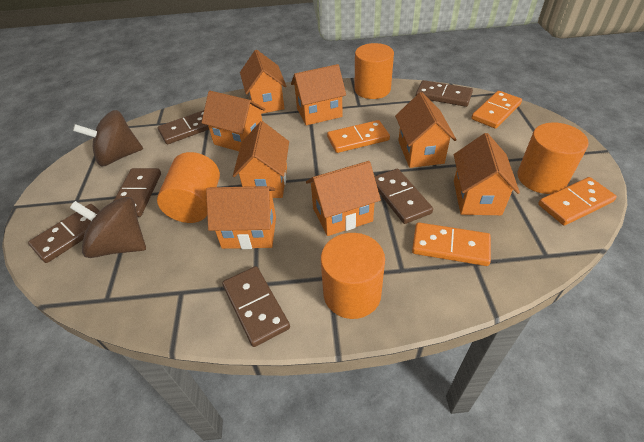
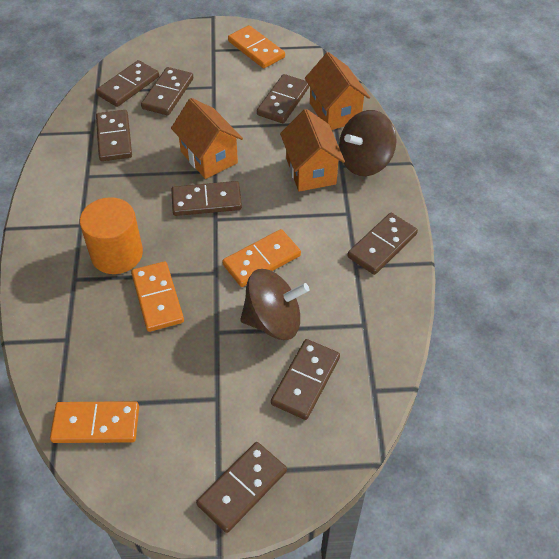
brown domino: [28,204,100,263] [114,168,161,217] [158,110,209,144] [222,266,290,347] [374,168,433,224] [416,80,473,107] = 6 -> [96,60,159,107] [96,110,132,161] [141,67,193,115] [171,181,242,216] [196,442,287,533] [257,74,309,123] [271,339,340,420] [347,213,418,275] = 8
orange cylinder: [157,152,220,223] [321,233,385,319] [354,43,394,99] [518,122,589,194] = 4 -> [80,197,143,274] = 1
orange house: [202,91,265,151] [206,186,276,249] [233,121,289,198] [240,50,286,114] [291,64,346,125] [306,161,381,236] [395,92,457,168] [454,133,520,215] = 8 -> [171,98,243,179] [280,109,345,192] [305,52,370,130] = 3

